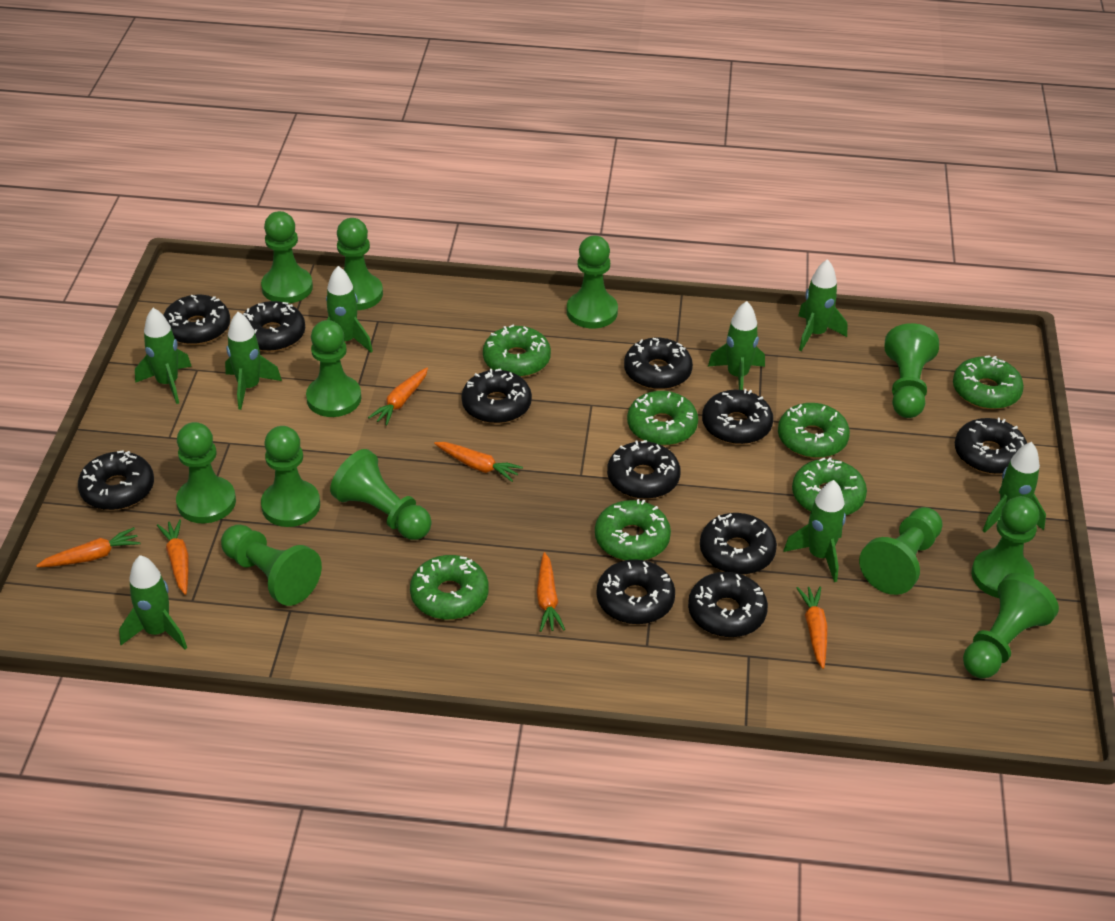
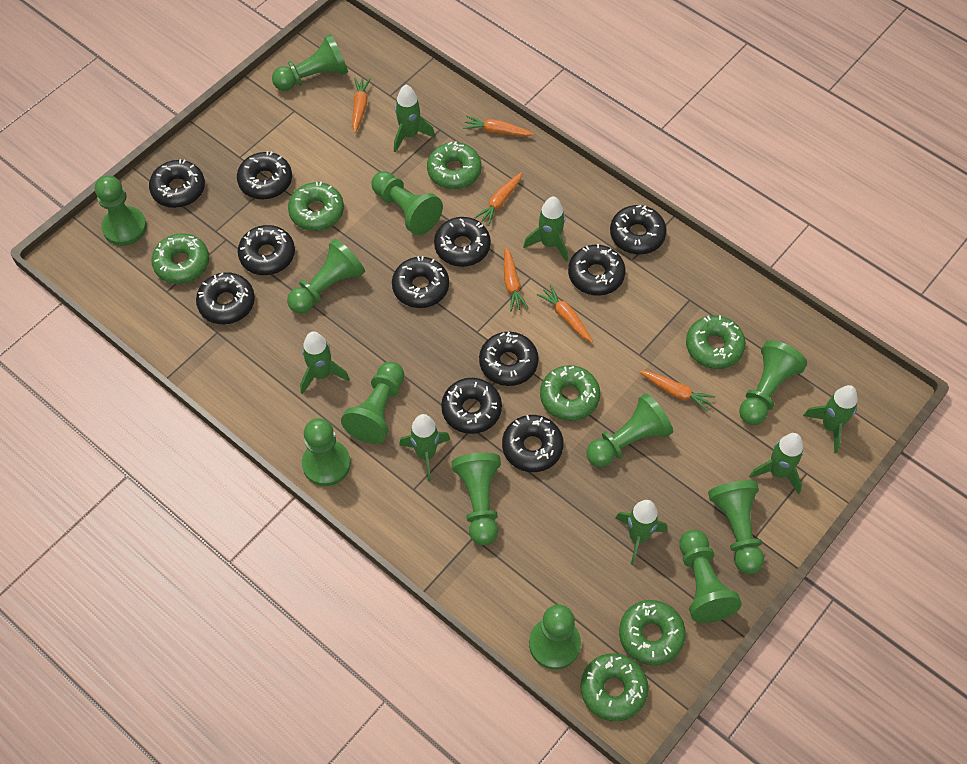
green rocket: [119,555,187,649] [135,308,192,404] [225,312,282,410] [326,266,373,352] [708,301,765,390] [783,480,846,582] [798,259,847,351] [983,442,1046,533] = 8 -> [300,331,349,394] [394,85,435,152] [399,414,450,481] [523,196,568,262] [616,500,667,565] [749,433,803,494] [803,385,858,453] = 7

